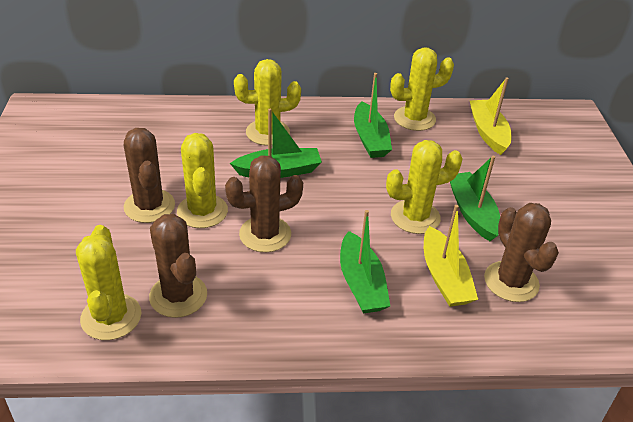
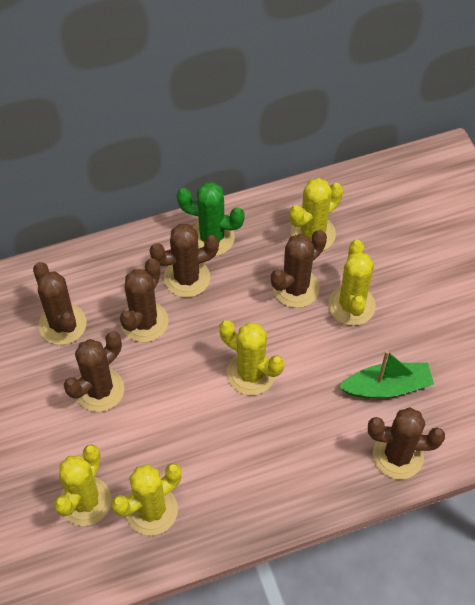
brown cactus: [124,128,175,223] [149,214,207,318] [225,155,303,252] [484,203,559,302] = 4 -> [33,262,87,345] [64,332,124,412] [120,258,168,342] [150,224,219,297] [271,230,327,308] [368,407,445,479] = 6
green boat: [230,109,322,178] [340,210,390,314] [354,73,392,158] [450,156,500,241] = 4 -> [339,350,434,398] = 1
green cactus: none = 0 -> [177,182,245,256] = 1
yellow boat: [424,205,478,307] [469,77,511,155] = 2 -> none = 0

